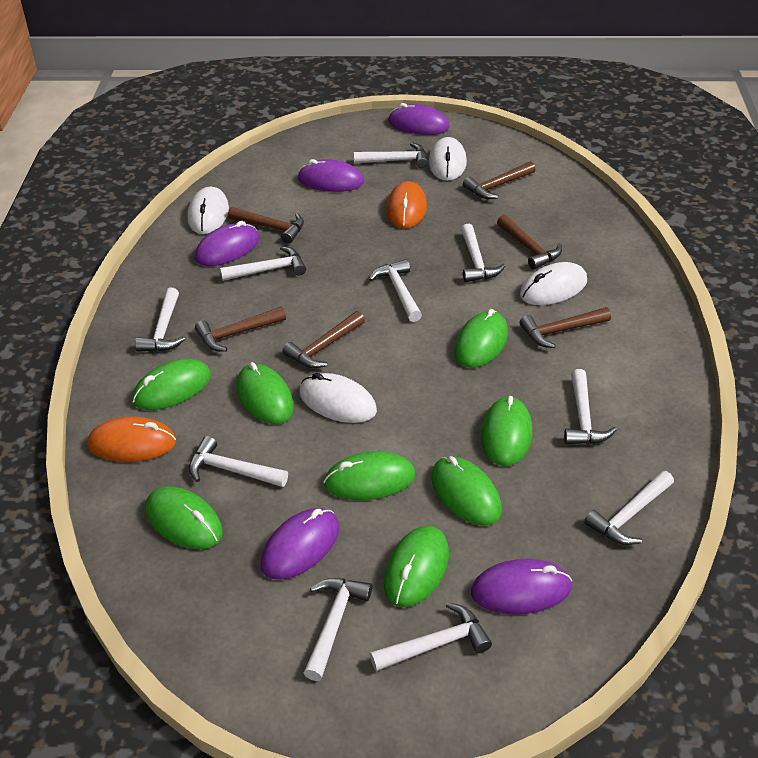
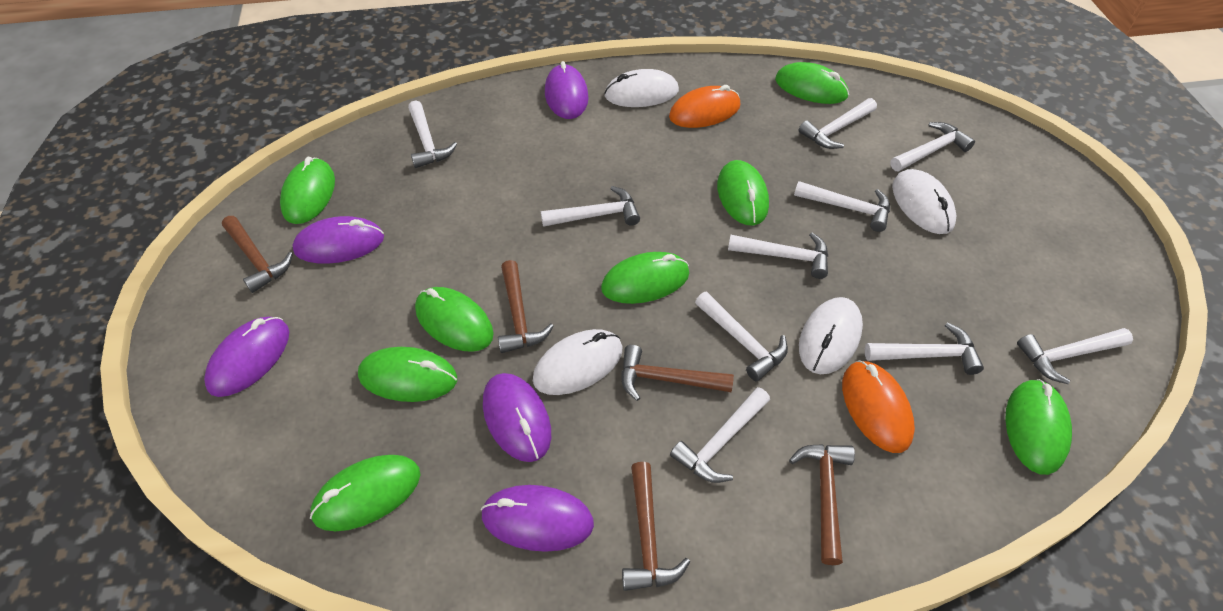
brown hammer: [195,307,286,352] [228,207,304,244] [283,311,365,368] [463,161,536,199] [497,215,562,270] [520,307,611,348] = 6 -> [222,216,293,293] [498,260,554,353] [621,345,734,401] [622,462,690,591] [789,444,855,565] = 5

